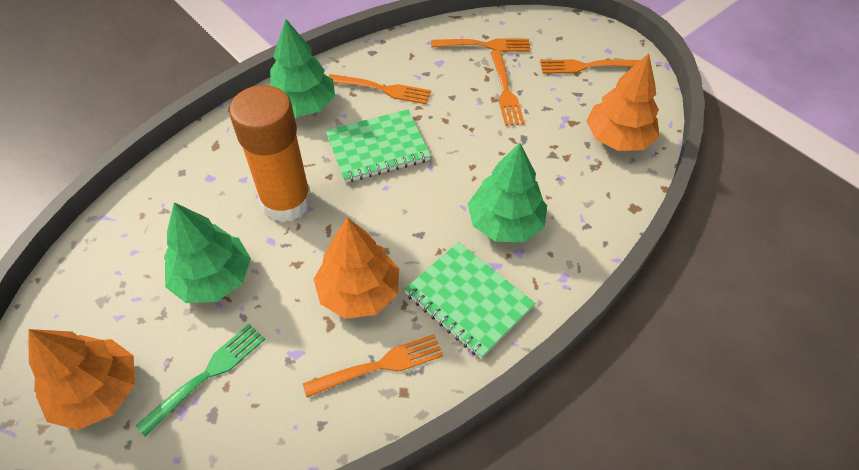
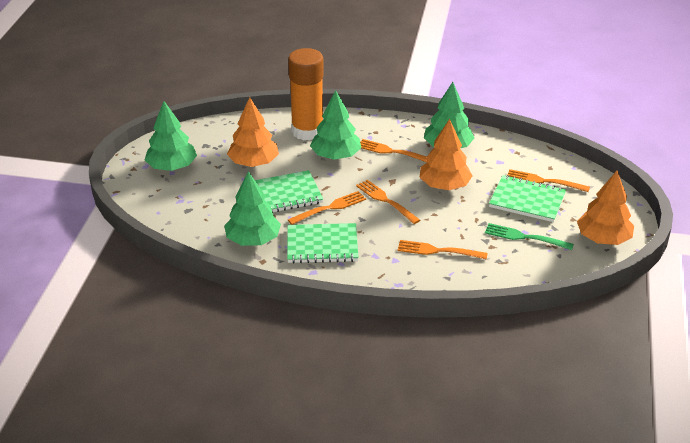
green notebook: [325,109,431,183] [404,242,535,359] = 2 -> [255,170,323,212] [287,223,358,263] [489,175,566,222] = 3
green tree: [164,202,251,303] [269,19,335,117] [468,143,547,242] = 3 -> [145,101,197,171] [224,171,281,246] [310,90,361,159] [424,82,474,148] = 4

